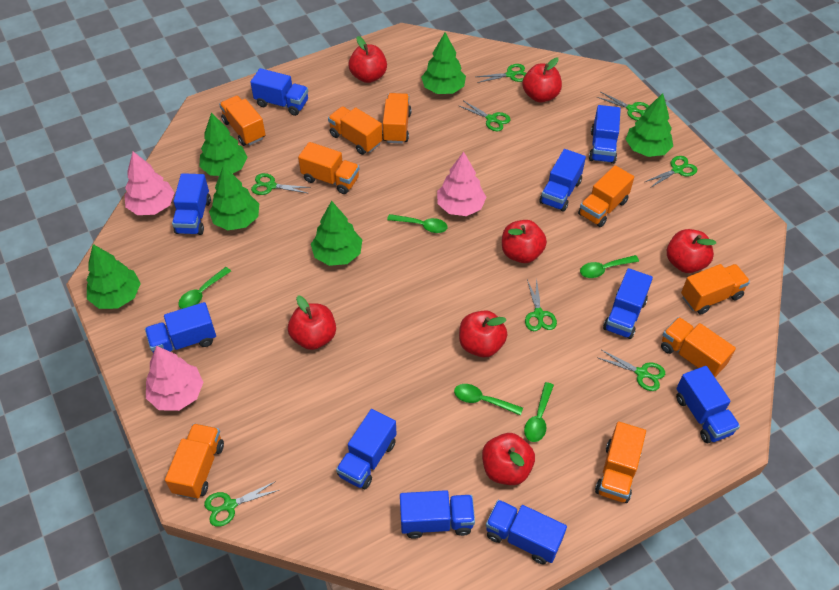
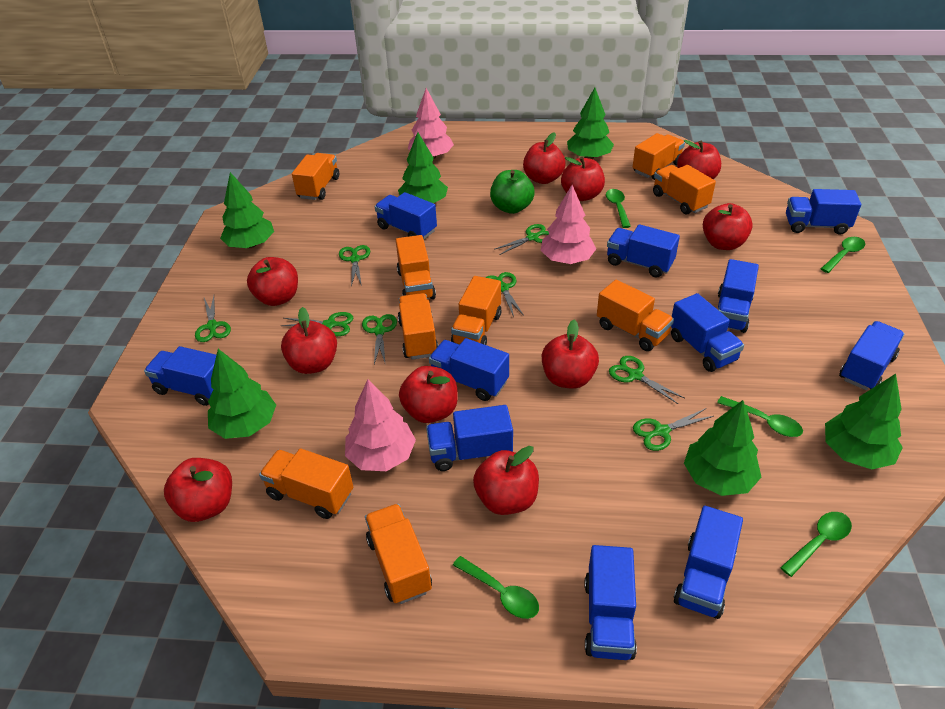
blue truck: [145,302,216,353] [172,173,211,235] [250,68,308,116] [336,409,396,489] [400,490,475,539] [486,500,567,565] [540,149,586,212] [589,105,621,164] [603,268,653,339] [676,366,740,443] = 10 -> [144,346,216,406] [375,192,437,239] [426,405,513,471] [429,338,509,401] [584,545,637,660] [607,224,680,278] [671,293,744,372] [673,506,743,619] [718,259,759,333] [786,189,861,235] [839,321,905,390] = 11
green apple: none = 0 -> [490,170,535,214] = 1
red apple: [288,296,336,350] [348,36,387,83] [459,310,507,357] [482,433,535,485] [502,220,547,263] [522,58,562,102] [667,229,716,273] = 7 -> [164,458,232,522] [247,257,298,306] [281,307,337,374] [399,366,458,423] [473,446,539,515] [523,132,566,184] [542,320,599,389] [561,157,605,201] [677,140,721,179] [703,203,753,250] = 10

